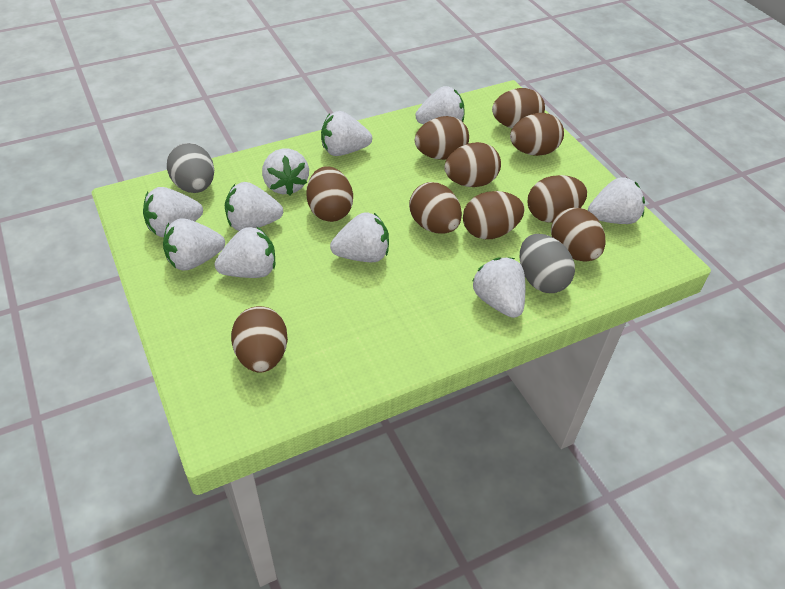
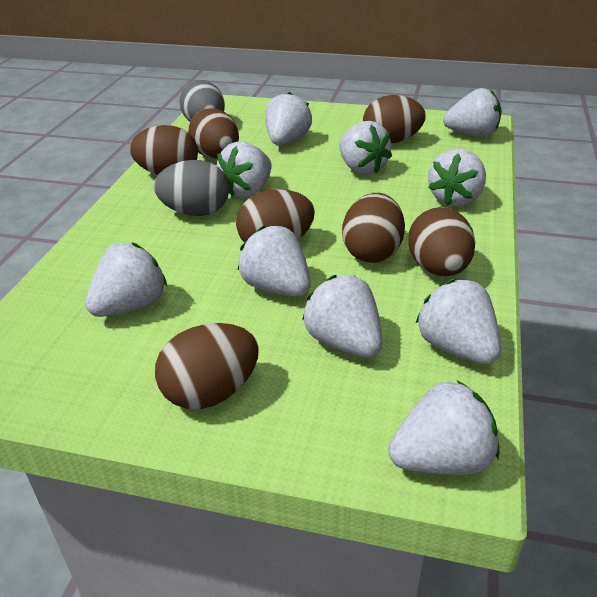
brown egg: [231,306,288,373] [306,166,353,222] [409,182,462,234] [415,116,469,160] [444,142,501,187] [463,191,524,239] [492,88,545,128] [510,113,564,156] [528,175,587,223] [551,207,606,262] = 10 -> [130,125,198,175] [155,323,259,409] [188,108,239,159] [236,189,315,243] [342,193,405,263] [363,95,426,143] [408,207,475,276] = 7

